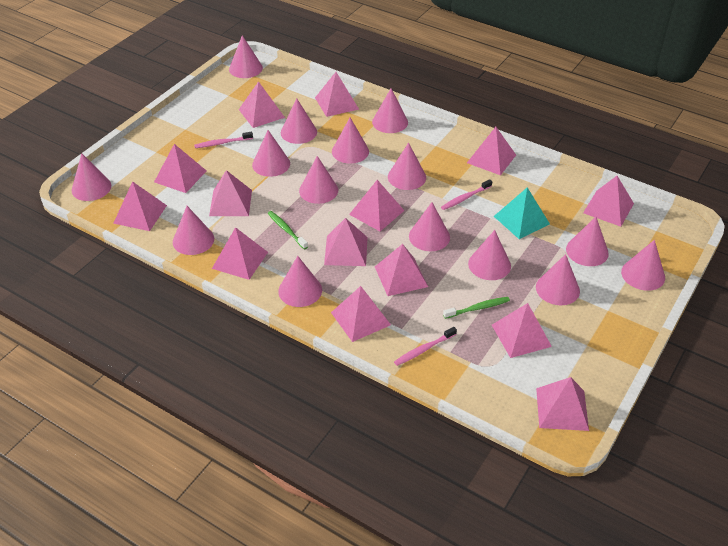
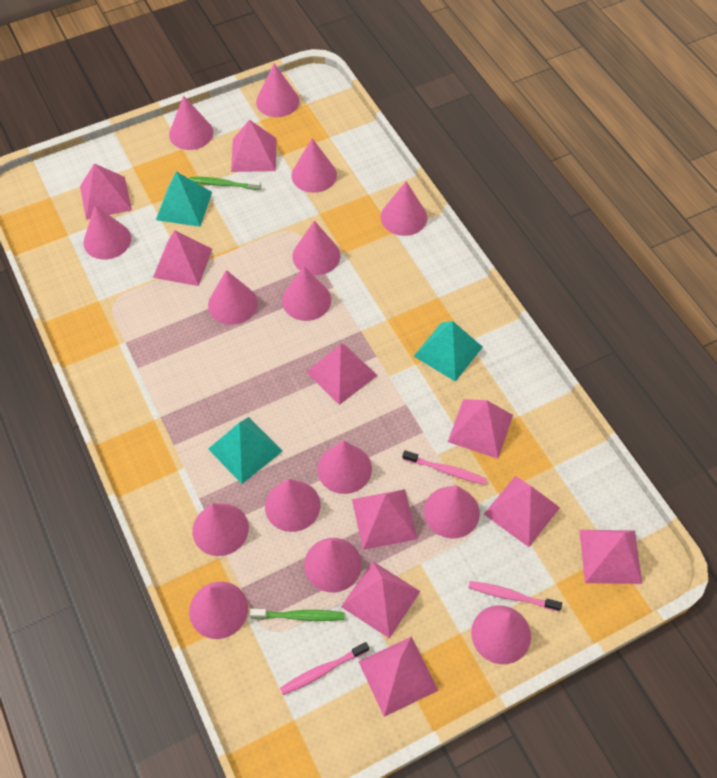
pink pyramid: [113,181,167,231] [154,144,207,193] [209,170,252,216] [212,227,268,280] [239,81,285,128] [315,72,359,117] [324,218,368,266] [331,286,391,342] [349,180,404,231] [375,244,428,296] [467,127,516,175] [492,303,552,358] [536,377,589,431] [583,176,634,227] = 14 -> [80,163,132,220] [153,230,212,286] [231,119,277,172] [306,344,378,405] [341,561,420,639] [352,489,418,550] [358,637,438,717] [448,399,513,459] [484,476,560,547] [579,530,642,584] = 10
turquoise pyramid: [494,187,550,239] = 1 -> [156,172,212,227] [208,417,282,484] [414,321,483,382] = 3

